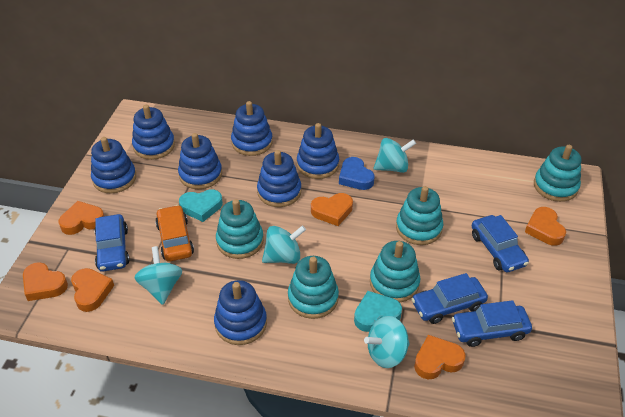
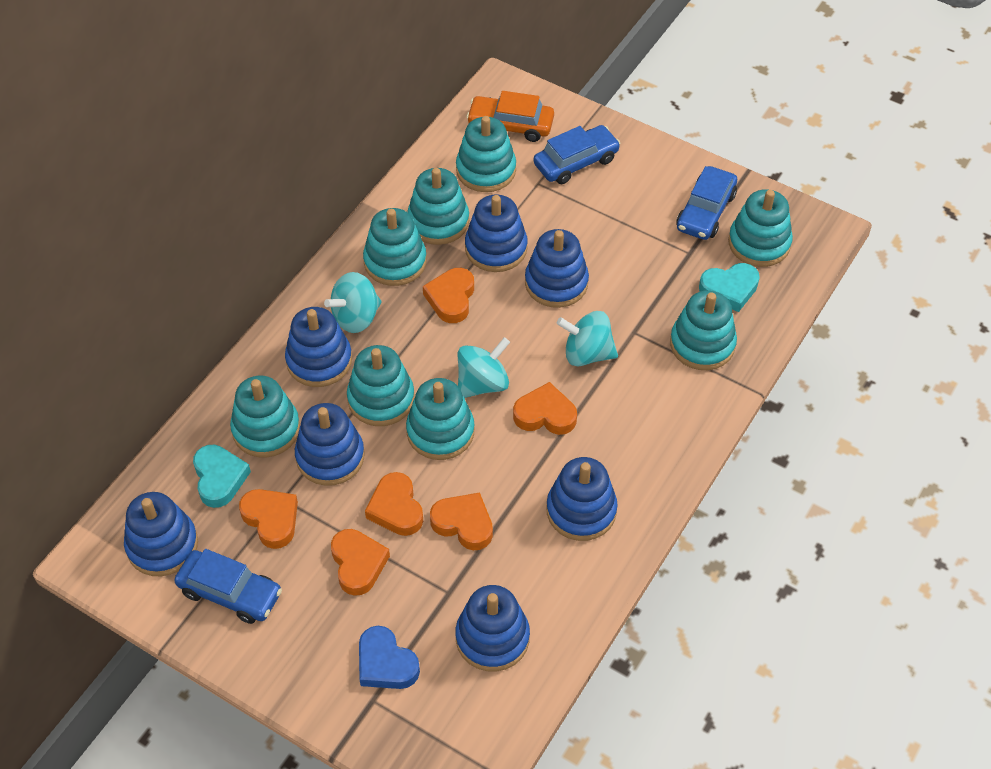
blue car: [95,214,130,272] [411,273,488,324] [452,300,532,347] [472,215,529,272] = 4 -> [174,549,282,624] [534,125,620,184] [676,166,737,240] = 3
turquoise spinning top: [134,246,182,305] [262,225,306,264] [364,316,410,368] [374,138,416,173] = 4 -> [324,272,382,333] [458,337,510,398] [557,311,618,366] = 3
turquoise stacking toy: [216,199,264,259] [288,256,339,319] [370,241,420,303] [396,186,443,245] [534,145,581,202] = 5 -> [230,376,300,457] [347,345,415,426] [363,208,427,286] [406,378,474,460] [407,168,469,245] [456,116,516,192] [670,290,737,370] [728,189,793,267] = 8

